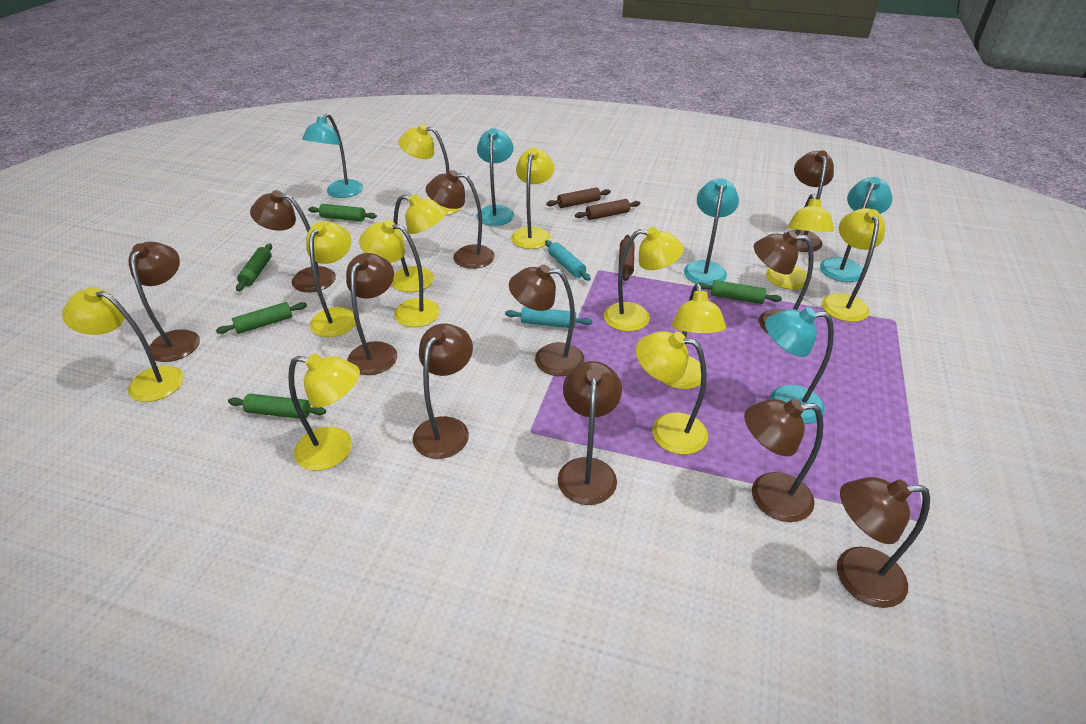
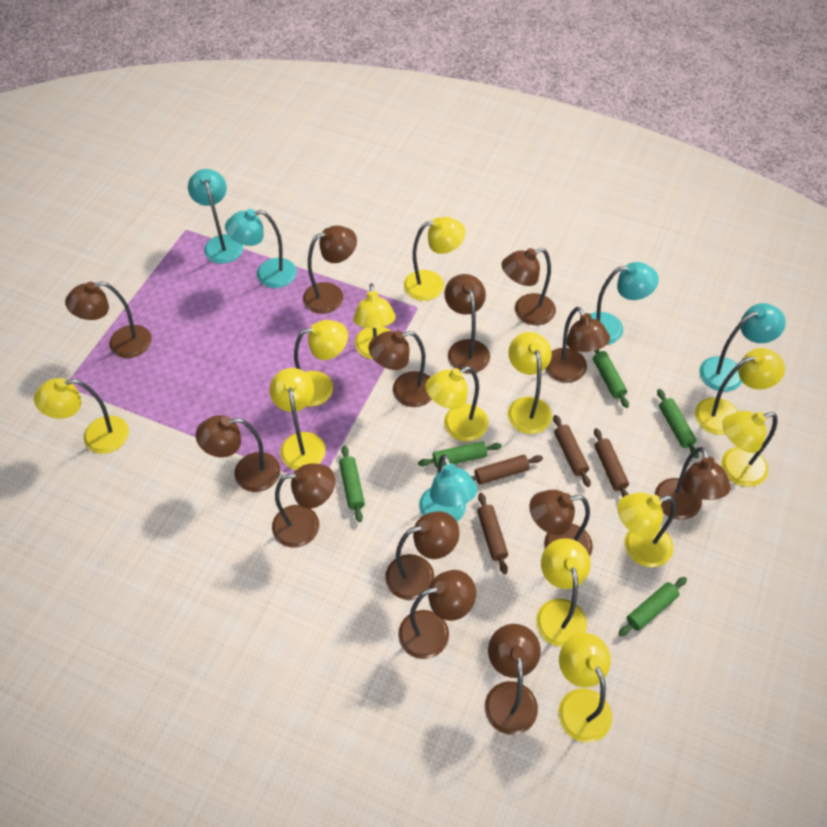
brown lamp: [128,242,200,362] [250,190,336,292] [346,253,397,375] [413,323,473,459] [426,170,495,269] [509,264,585,376] [558,361,622,505] [744,399,823,522] [754,231,814,333] [783,150,834,252] [837,477,930,608] = 11 -> [65,281,152,358] [196,415,280,492] [272,464,335,548] [303,226,357,314] [369,331,432,407] [385,511,459,600] [398,570,476,659] [444,274,490,374] [485,624,541,735] [502,248,556,325] [529,490,593,557] [545,307,610,383] [655,447,731,520] = 13
brown rolling pin: [546,187,611,208] [575,199,640,220] [619,235,635,281] = 3 -> [471,455,543,485] [477,493,508,574] [553,415,591,487] [594,428,629,497] = 4
turquoise rolling pin: [505,307,593,328] [545,240,591,281] = 2 -> none = 0

